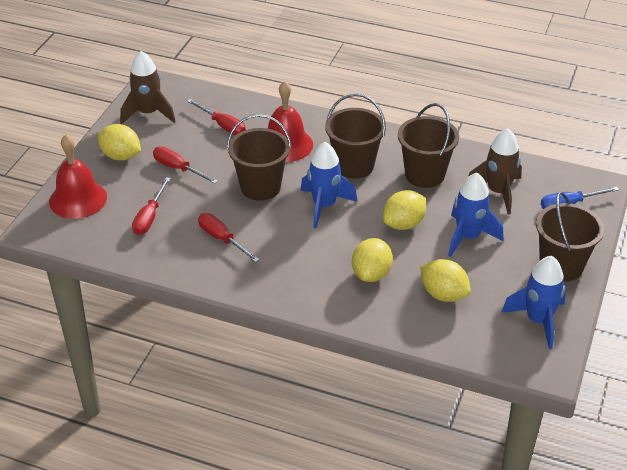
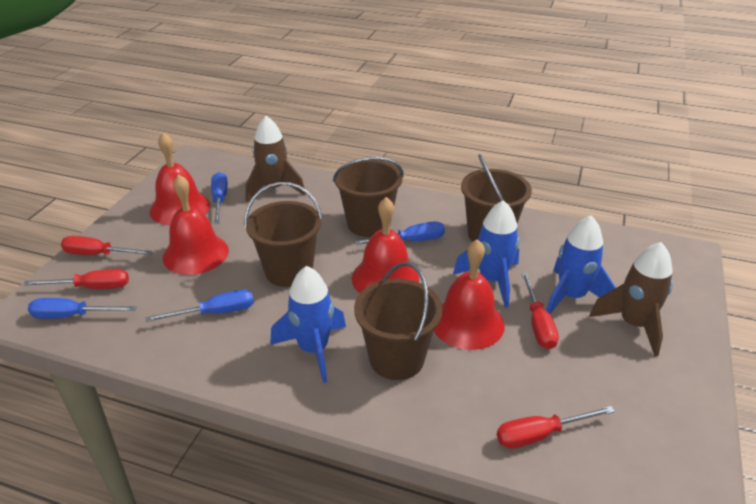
blue screwdriver: [541,187,619,209] = 1 -> [28,298,137,319] [146,289,254,322] [211,172,228,224] [355,221,445,245] = 4
red bell: [49,135,107,219] [268,81,313,162] = 2 -> [150,132,210,225] [163,174,229,275] [352,197,419,293] [434,239,505,350] = 4
yellow lemon: [98,124,141,161] [352,238,393,282] [383,190,426,230] [420,259,471,302] = 4 -> none = 0

